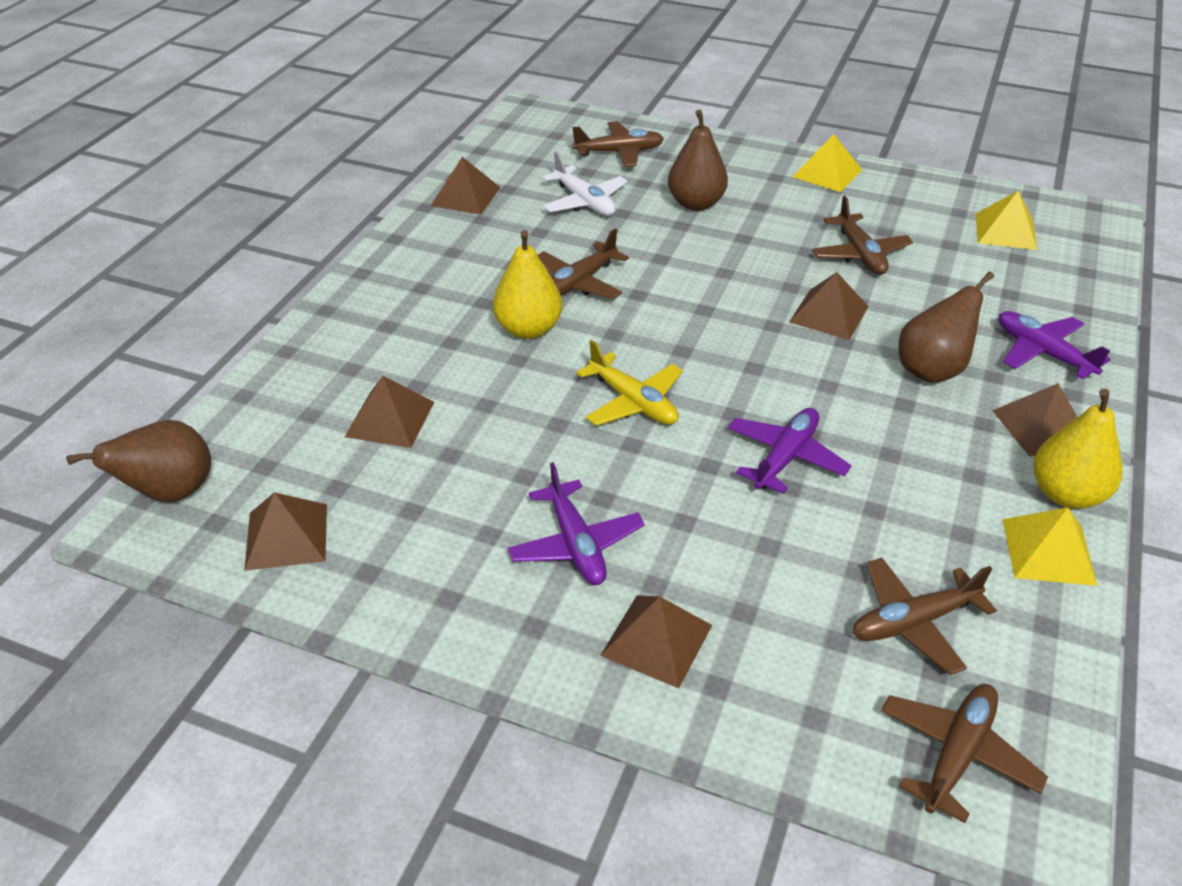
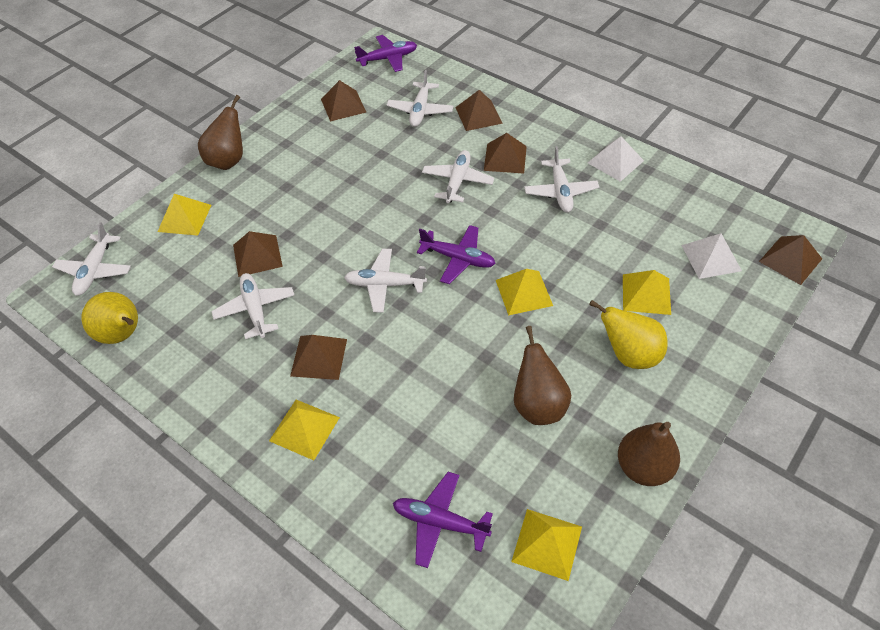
brown plane: [538,228,629,299] [572,121,664,167] [812,196,913,275] [853,558,997,675] [881,684,1048,823] = 5 -> none = 0
white plane: [542,151,628,216] = 1 -> [52,222,131,296] [211,273,294,339] [344,249,427,313] [386,70,454,127] [422,150,494,203] [524,146,599,213] = 6
white pyramid: none = 0 -> [588,136,644,182] [681,233,742,279] = 2
yellow plane: [576,340,683,426] = 1 -> none = 0
yellow pyramid: [792,134,862,192] [976,191,1037,250] [1003,508,1098,586] = 3 -> [158,194,211,236] [269,400,340,460] [496,269,553,315] [511,509,582,581] [623,270,671,315] = 5

